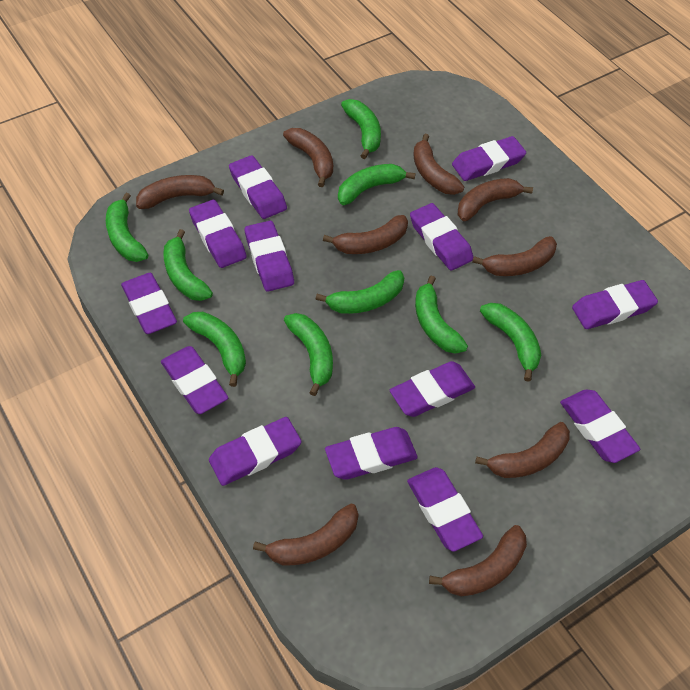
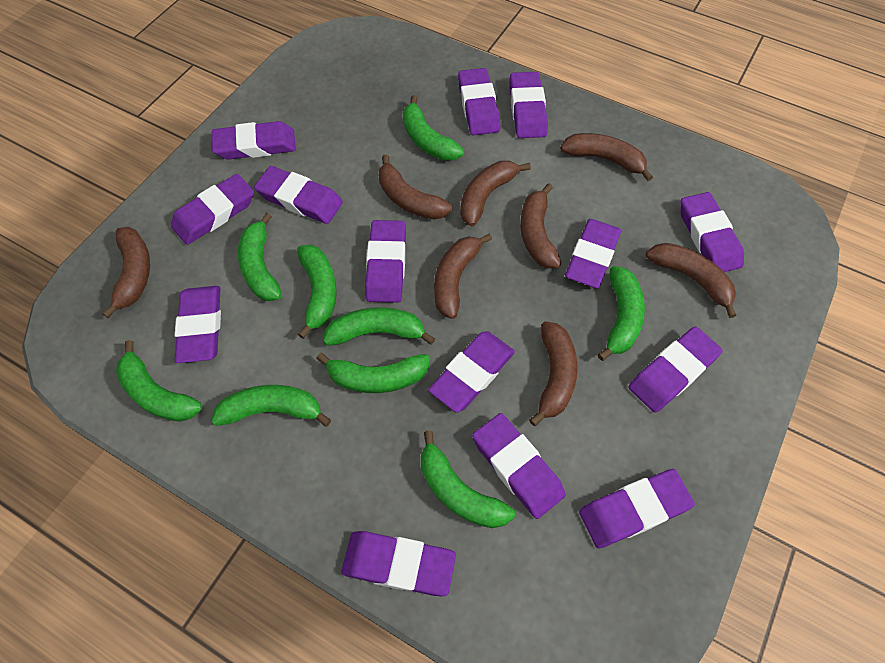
brown banana: [136,175,224,209] [253,503,359,565] [283,128,333,187] [323,215,408,254] [413,134,464,195] [429,525,527,597] [458,178,533,221] [472,236,557,276] [475,422,570,478] = 9 -> [102,227,150,318] [379,155,452,219] [434,234,492,319] [460,161,531,226] [520,183,562,268] [529,321,578,426] [560,133,653,181] [646,243,737,318] = 8
purple eraser: [121,273,177,334] [161,346,228,414] [189,200,247,268] [209,417,302,486] [229,155,287,219] [245,221,294,292] [325,427,418,480] [390,361,475,417] [407,467,483,552] [410,203,473,271] [452,136,526,181] [560,389,640,463] [572,280,658,329] = 13 -> [170,174,254,245] [174,286,221,363] [212,121,296,160] [254,166,343,224] [341,531,456,596] [365,220,406,303] [428,331,515,412] [458,68,500,135] [472,413,566,519] [510,72,548,138] [565,219,621,288] [579,469,695,549] [629,327,723,413] [680,192,744,272] = 14

